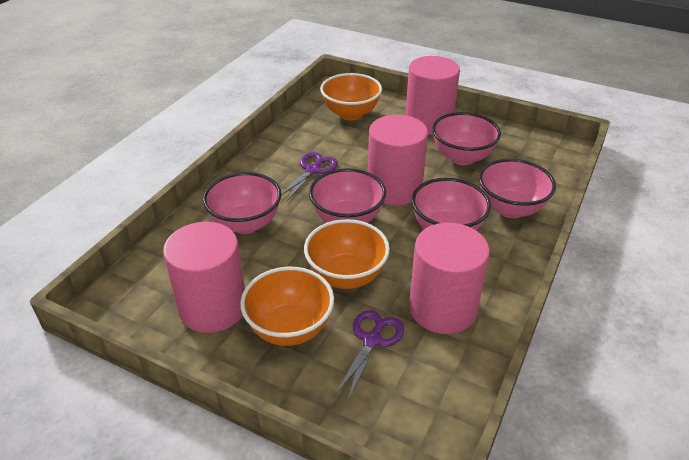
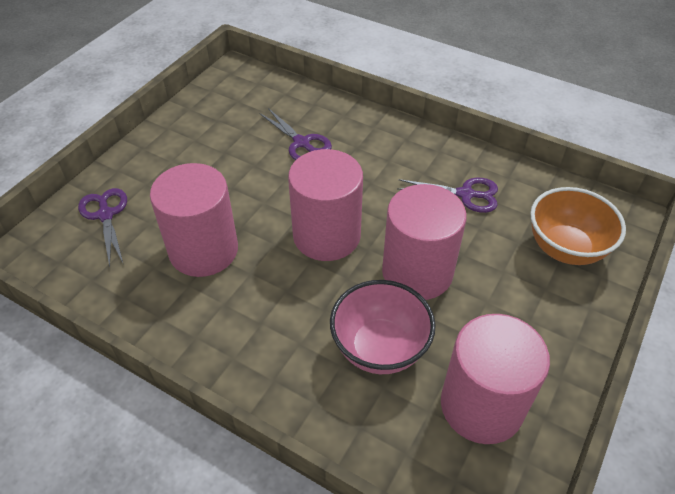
orange bowl: [240,267,334,346] [304,219,390,289] [320,73,382,121] = 3 -> [530,187,626,265] = 1
pink bowl: [203,172,281,234] [309,168,386,223] [411,178,491,231] [432,112,501,165] [479,159,556,218] = 5 -> [330,280,436,374] = 1
purple scissors: [281,152,338,202] [334,310,404,403] = 2 -> [78,188,127,267] [259,108,332,160] [397,178,498,213] = 3

